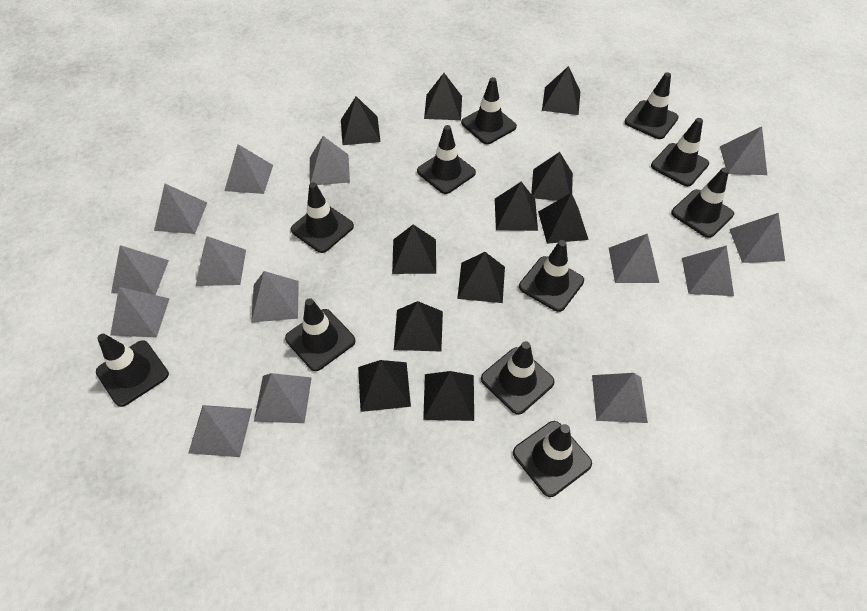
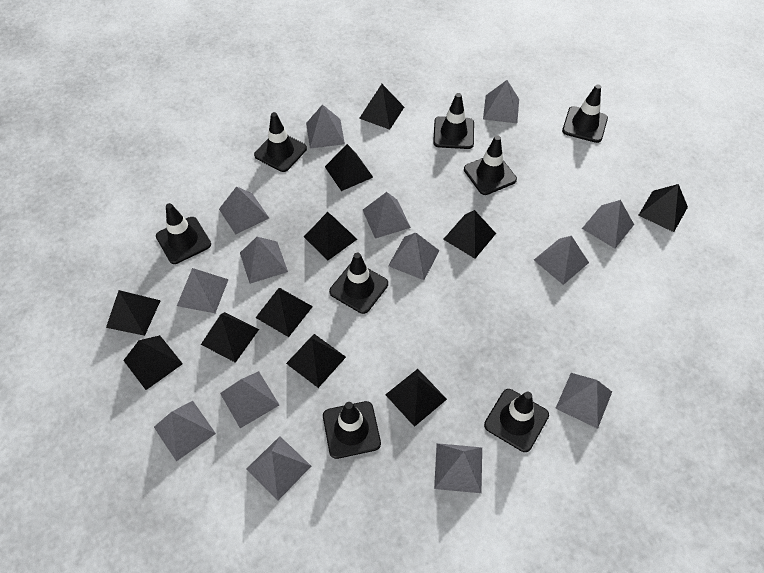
black traffic cone: [96,334,169,407] [285,298,355,371] [291,182,354,253] [417,125,476,194] [461,77,517,144] [481,341,555,415] [513,421,592,497] [519,240,584,312] [624,72,679,139] [651,118,709,186] [671,168,734,238] = 11 -> [156,203,211,264] [254,112,307,172] [323,401,381,459] [329,253,388,314] [433,93,474,149] [464,135,517,195] [484,389,549,452] [562,84,608,143] = 8

